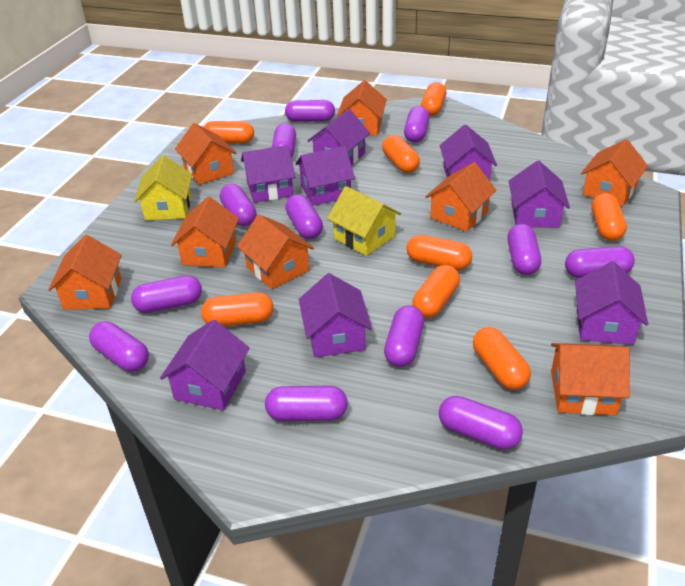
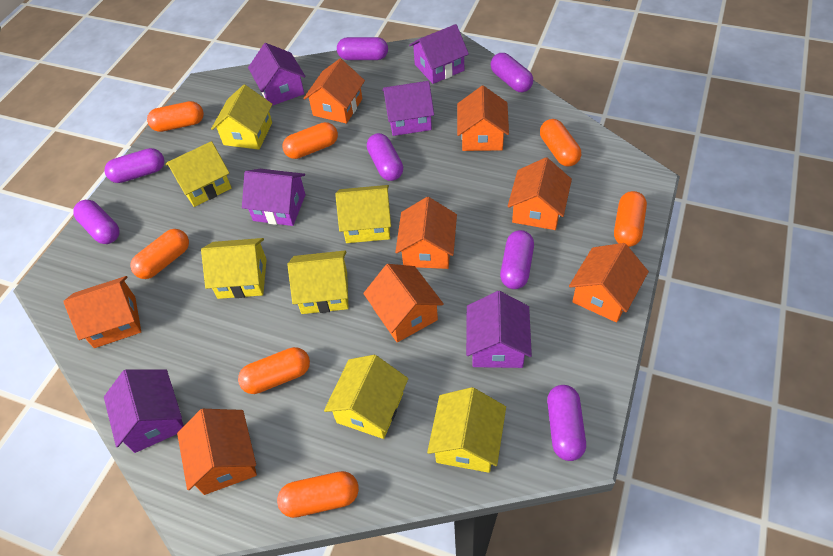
orange capsule: [201,292,274,326] [203,121,254,144] [382,135,420,173] [407,235,472,270] [412,265,460,318] [421,82,446,116] [473,327,531,390] [591,193,627,241] = 8 -> [130,229,189,279] [147,101,204,132] [238,347,310,394] [277,471,359,518] [282,122,338,159] [540,119,581,166] [614,191,647,247] = 7
purple capsule: [89,321,149,372] [131,275,202,313] [220,184,257,226] [265,386,348,421] [272,123,296,158] [285,100,335,122] [285,195,323,239] [384,306,424,367] [404,106,429,143] [439,396,523,449] [507,224,541,275] [565,246,635,278] = 12 -> [73,200,119,244] [105,148,164,183] [337,37,388,60] [367,133,403,181] [490,53,533,92] [500,230,534,289] [547,385,586,461] = 7
purple house: [160,320,249,411] [241,145,295,203] [295,146,355,206] [299,273,372,357] [308,109,370,165] [440,125,497,181] [509,160,570,228] [575,261,648,345] = 8 -> [104,369,184,453] [242,169,306,226] [248,43,306,106] [382,81,434,136] [409,24,469,84] [466,291,532,368] = 6
yellow house: [134,156,192,220] [327,186,401,256] = 2 -> [165,141,231,207] [201,238,267,299] [211,85,273,150] [287,251,349,314] [324,355,408,439] [335,185,391,243] [427,387,506,473] = 7

